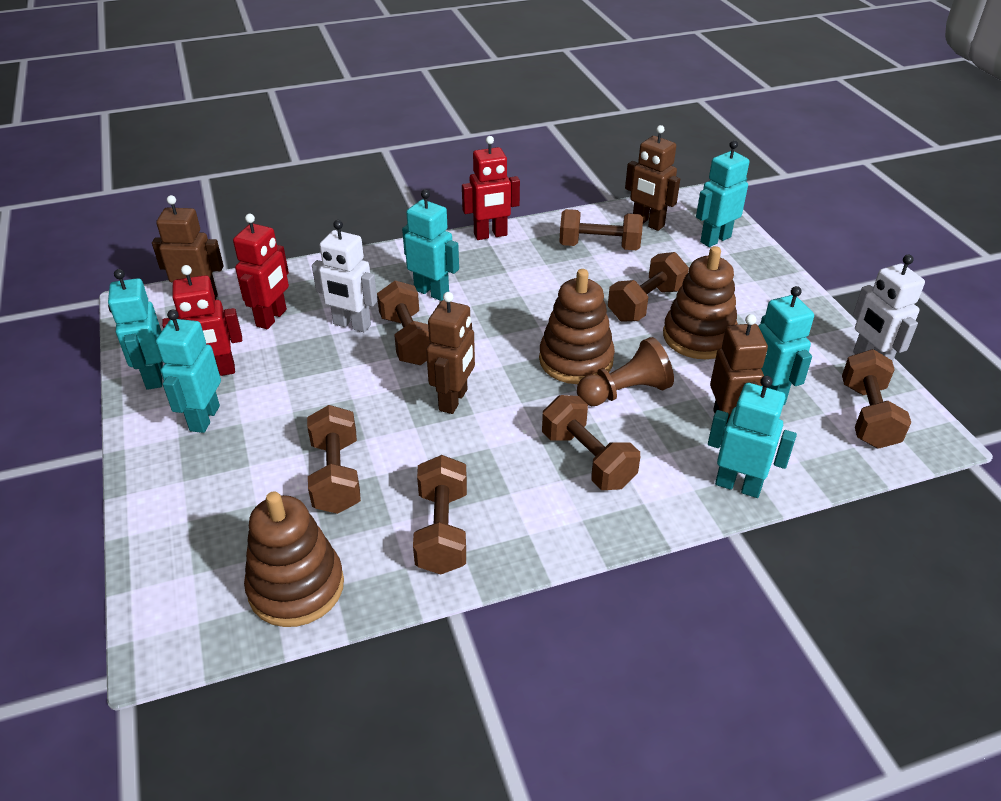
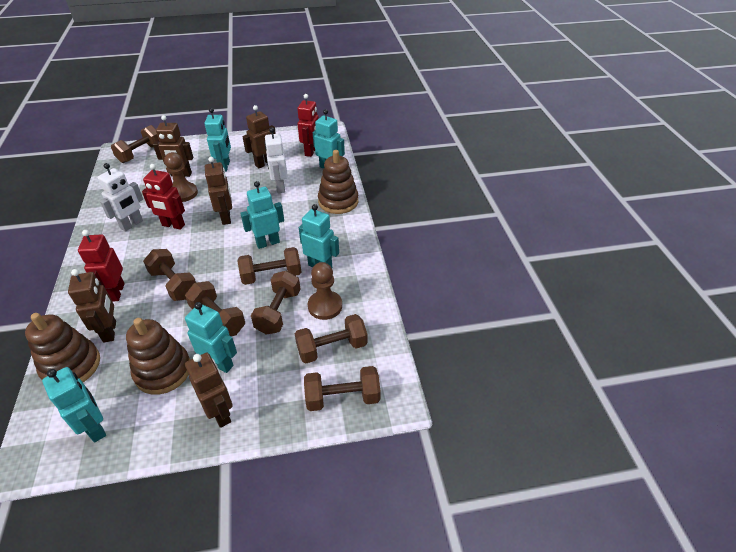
brown pawn: [577,337,674,406] = 1 -> [164,152,198,202] [308,262,342,320] = 2
brown robot: [152,195,224,300] [426,292,475,414] [625,125,680,231] [710,314,768,425] = 4 -> [68,269,116,343] [153,115,193,177] [185,353,233,428] [205,157,232,225] [242,105,276,169] = 5

